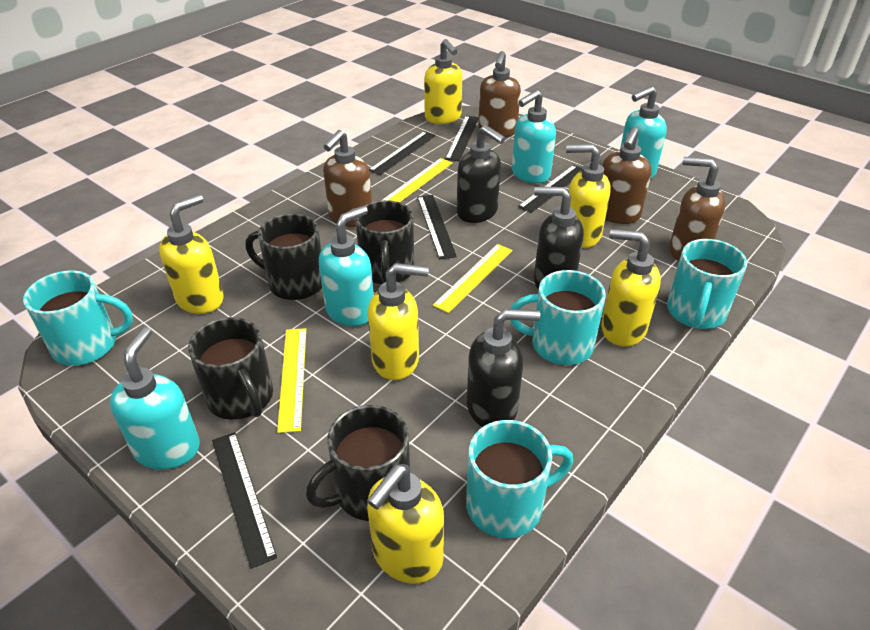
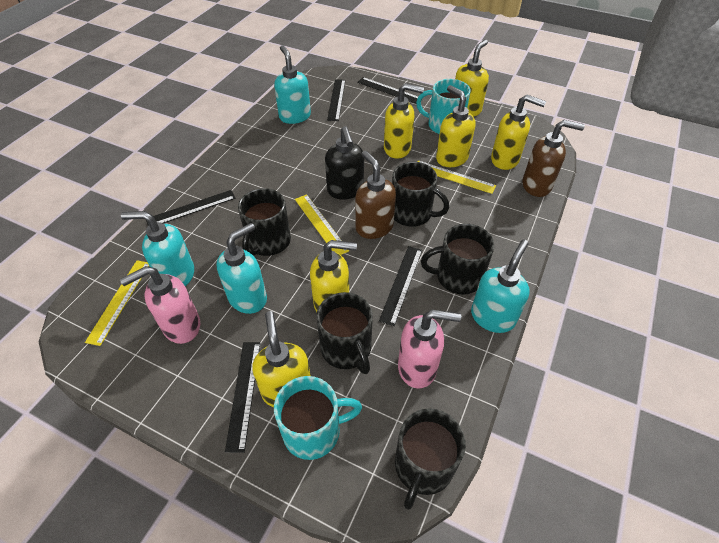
black mug: [188,317,273,420] [246,214,322,300] [306,405,410,521] [355,200,415,285] = 4 -> [238,188,291,256] [316,292,373,374] [392,162,449,227] [395,408,466,510] [421,224,495,295] = 5
black soap dispenser: [457,125,506,223] [467,309,540,427] [534,187,584,290] = 3 -> [325,126,364,199] = 1
brown soap dispenser: [323,130,372,227] [478,51,521,137] [602,127,652,224] [669,157,726,261] = 4 -> [355,151,396,239] [523,120,585,197] = 2
pink soap dispenser: none = 0 -> [120,266,200,344] [398,309,461,389] = 2
turquoise mug: [23,271,133,366] [466,420,573,538] [510,270,606,365] [667,239,747,329] = 4 -> [274,376,362,460] [416,79,471,134] = 2

